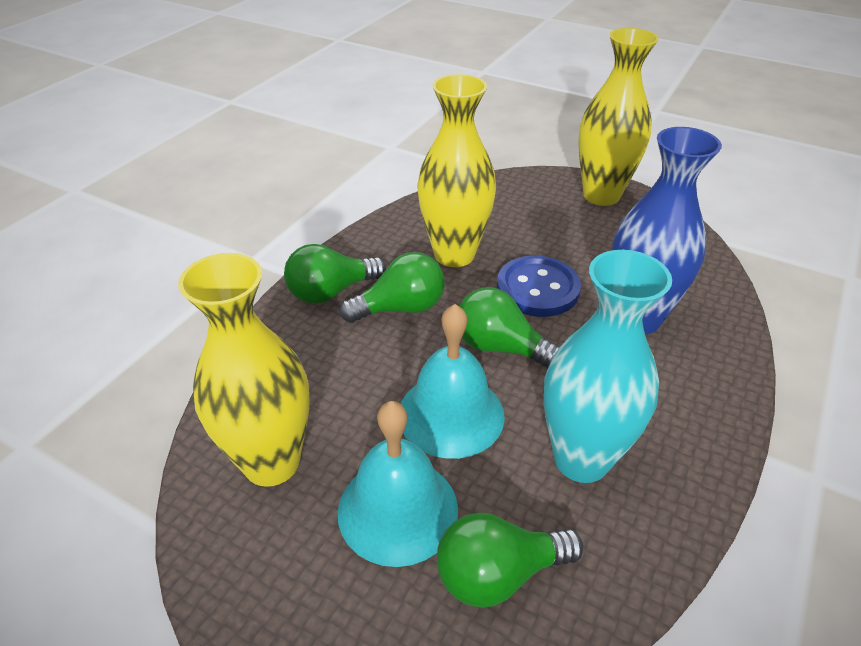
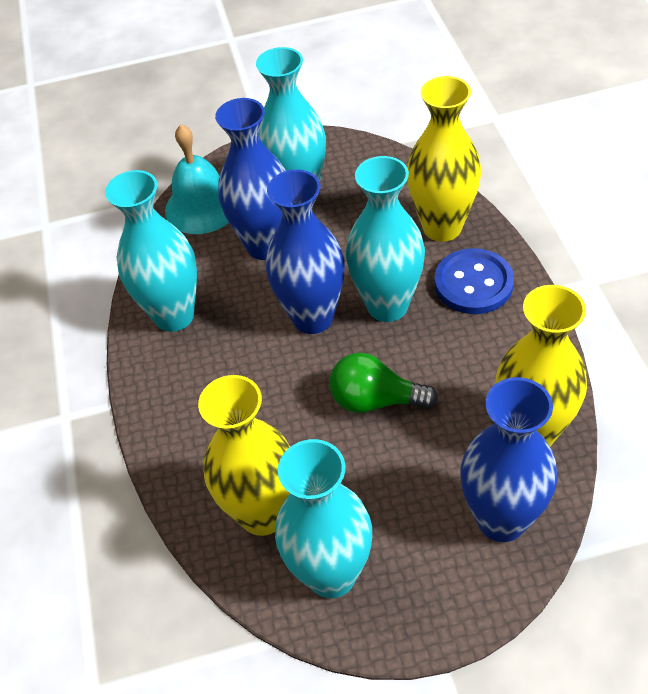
blue vase: [612,127,722,334] = 1 -> [215,98,286,260] [266,169,344,334] [461,377,557,542] = 3
green light bulb: [284,244,386,304] [340,252,444,323] [437,513,583,608] [459,287,560,368] = 4 -> [329,353,438,413] = 1
turquoise bell: [338,401,458,567] [401,304,505,459] = 2 -> [165,125,229,234] = 1
turquoise vase: [544,250,672,483] = 1 -> [105,170,197,332] [256,47,326,181] [275,439,372,598] [346,156,425,322] = 4

